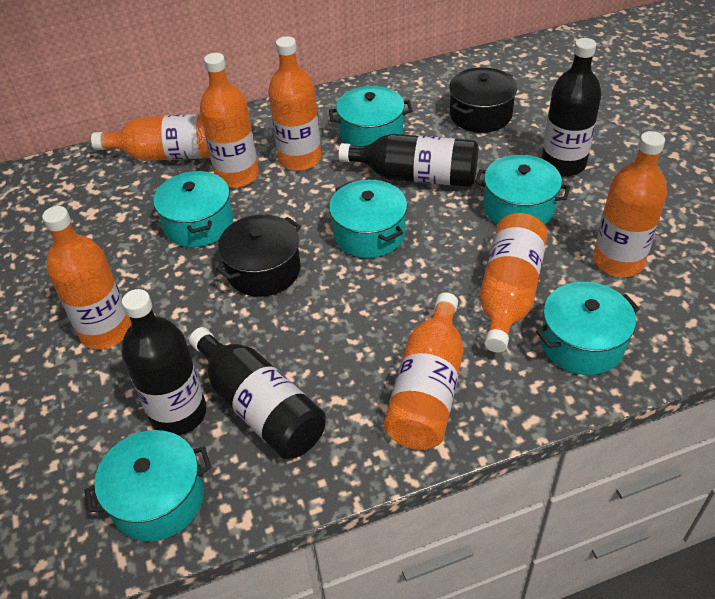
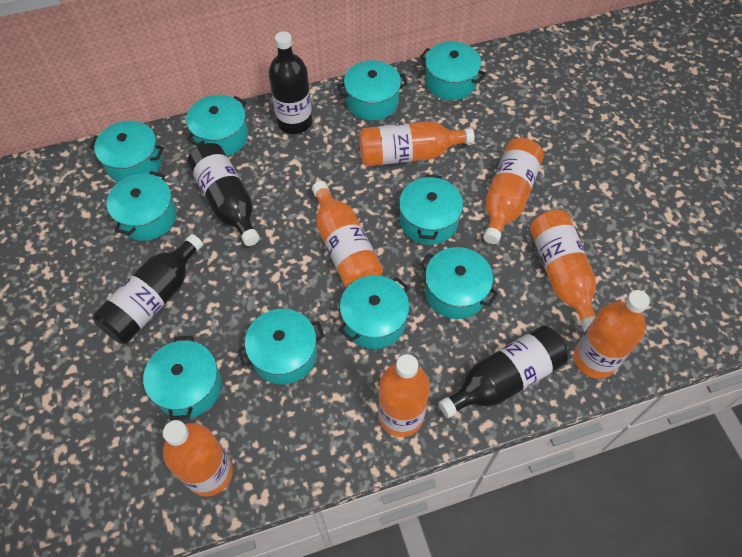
black pot: [216,214,301,297] [449,67,517,133] = 2 -> none = 0
turquoise pot: [84,430,211,541] [153,171,233,247] [329,86,413,146] [329,180,407,258] [475,155,570,225] [536,282,640,375] = 6 -> [90,121,164,182] [107,171,177,241] [143,336,222,420] [186,95,248,156] [237,309,325,385] [337,60,408,121] [339,275,409,349] [399,175,463,245] [420,41,486,100] [420,247,498,319] = 10

